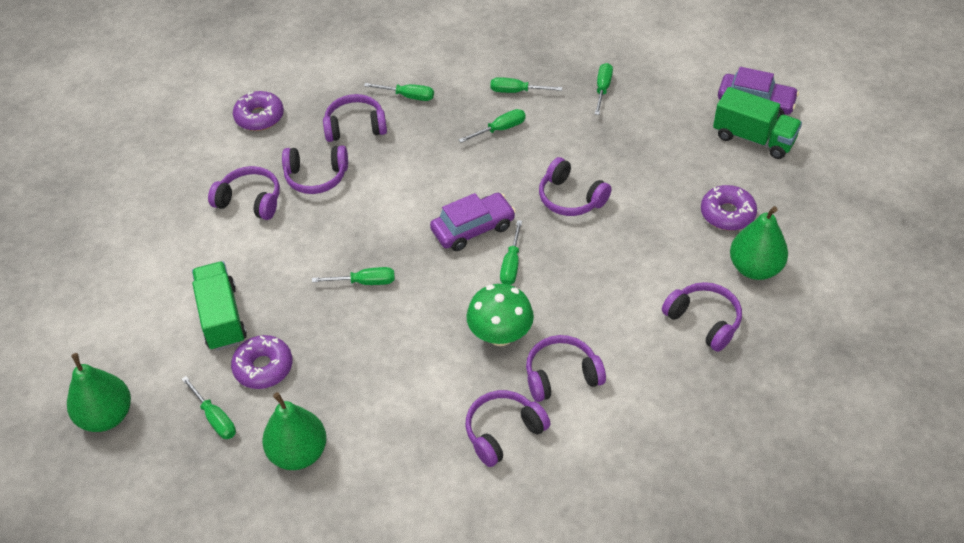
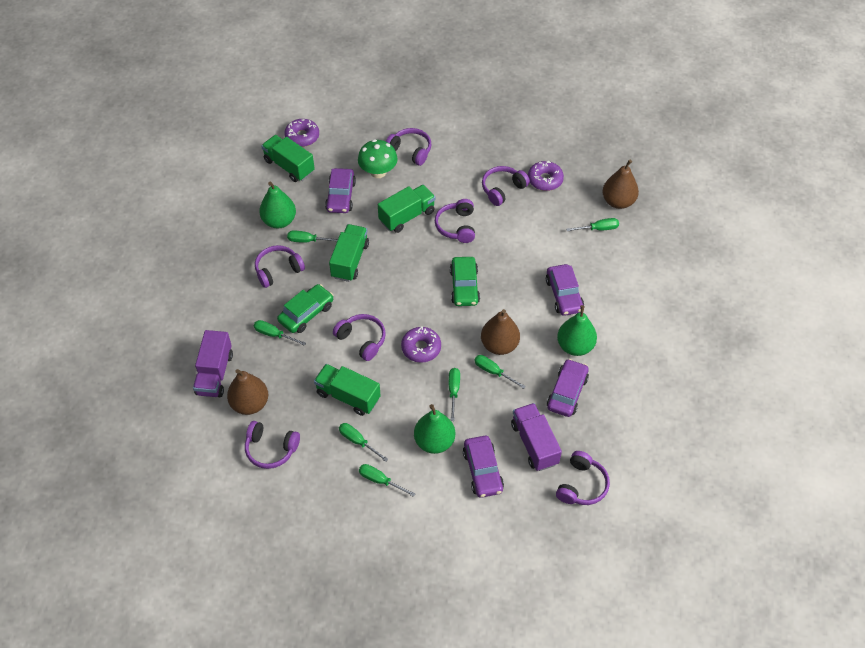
brown pear: none = 0 -> [227,369,268,415] [481,309,520,355] [602,160,639,209] = 3
green car: none = 0 -> [277,284,333,333] [450,257,480,306] = 2
green truck: [192,261,247,351] [713,87,802,159] = 2 -> [261,135,315,182] [314,364,381,416] [329,224,369,282] [378,185,435,233] = 4
purple car: [430,193,516,251] [718,67,799,119] = 2 -> [325,168,356,213] [463,436,504,498] [546,264,584,316] [547,359,589,417] = 4
purple truck: none = 0 -> [193,330,233,397] [511,403,562,471] = 2

